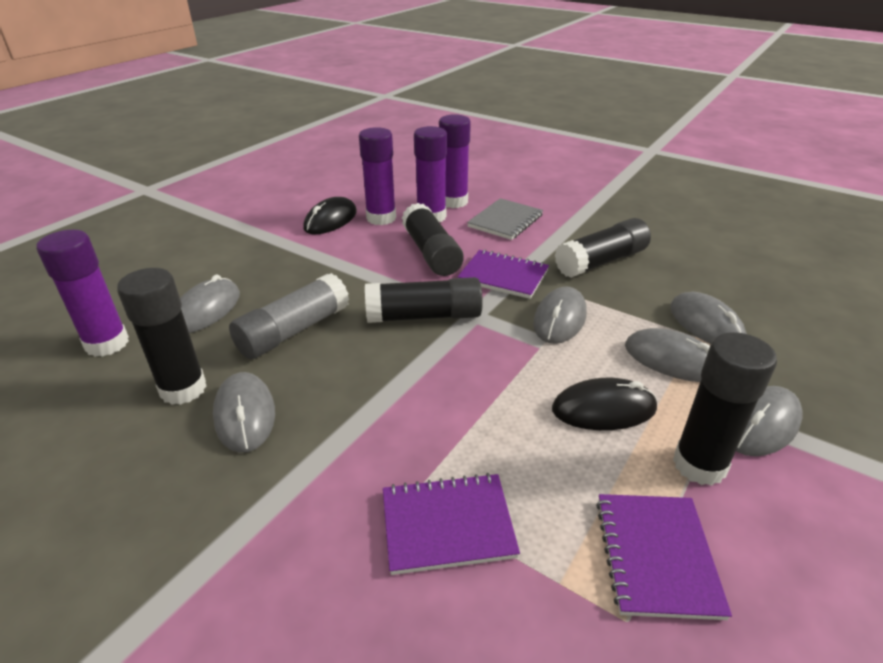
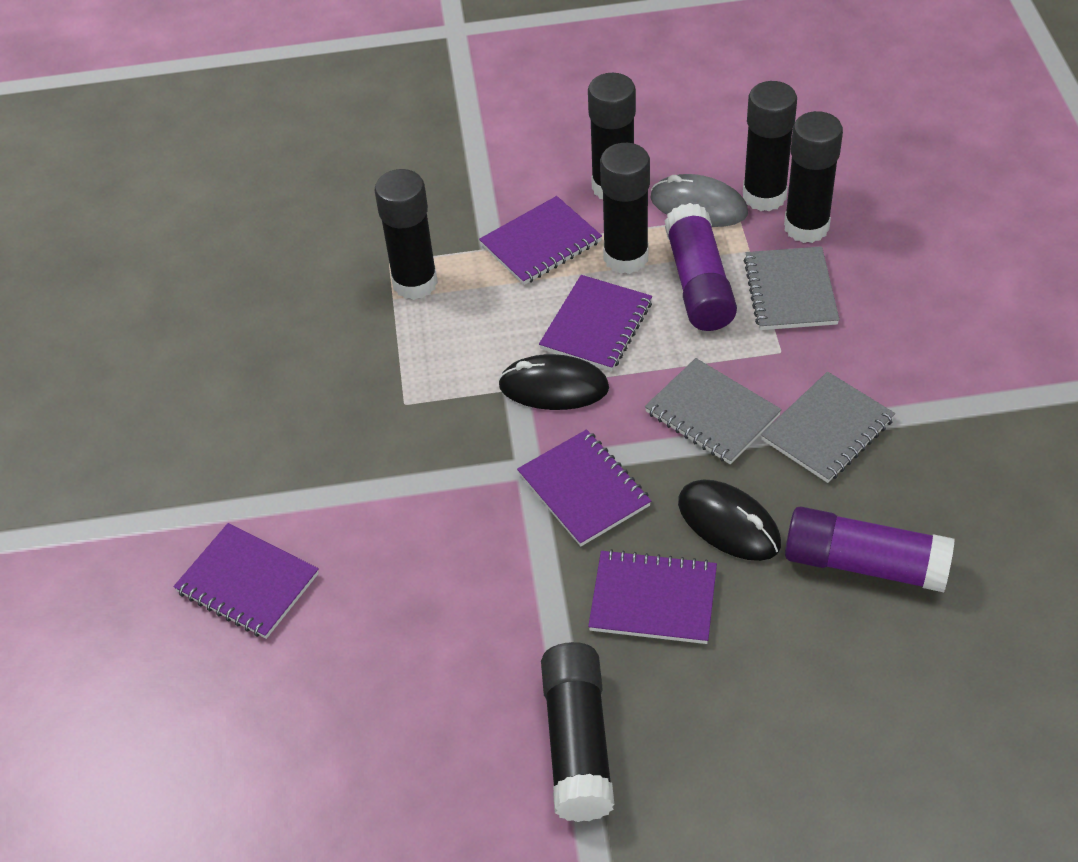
black glue stick: [117,268,207,405] [365,277,483,323] [402,203,464,276] [555,218,651,278] [673,332,777,486] = 5 -> [374,169,438,300] [541,642,615,822] [588,73,636,199] [600,143,650,274] [743,81,797,211] [784,111,843,243] = 6
grey glue stick: [229,273,349,359] = 1 -> none = 0
grey mouse: [180,275,240,333] [213,372,275,453] [533,286,586,344] [625,328,710,382] [670,292,747,344] [736,386,803,456] = 6 -> [650,174,748,227] = 1
grey notebook: [467,198,543,240] = 1 -> [645,358,782,465] [744,246,840,330] [761,371,895,483] = 3
purple glue stick: [36,230,129,357] [359,127,396,225] [414,126,447,222] [439,114,471,208] = 4 -> [664,203,737,331] [785,506,955,592] = 2
purple notebook: [383,473,520,575] [457,250,549,299] [596,494,732,620] = 3 -> [173,523,319,639] [479,196,602,285] [517,429,651,546] [539,275,652,371] [588,549,717,644] = 5

